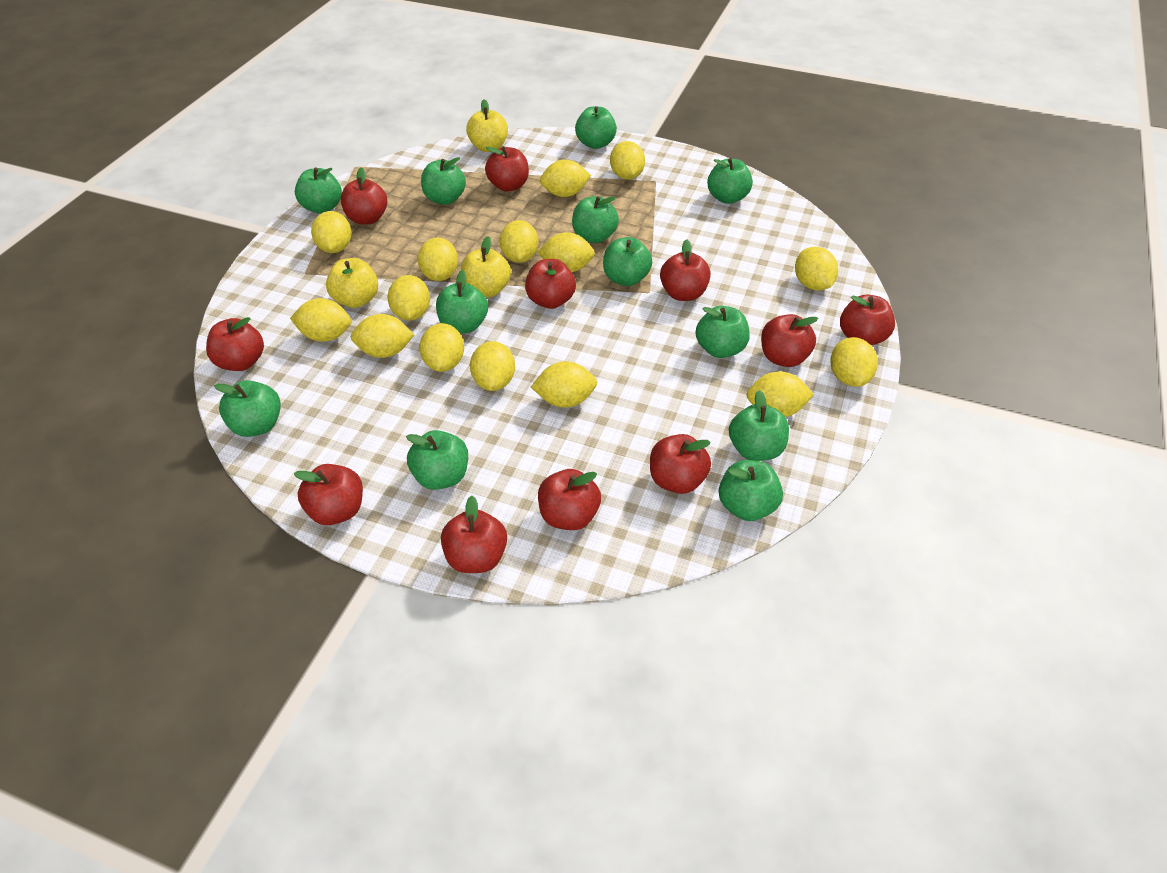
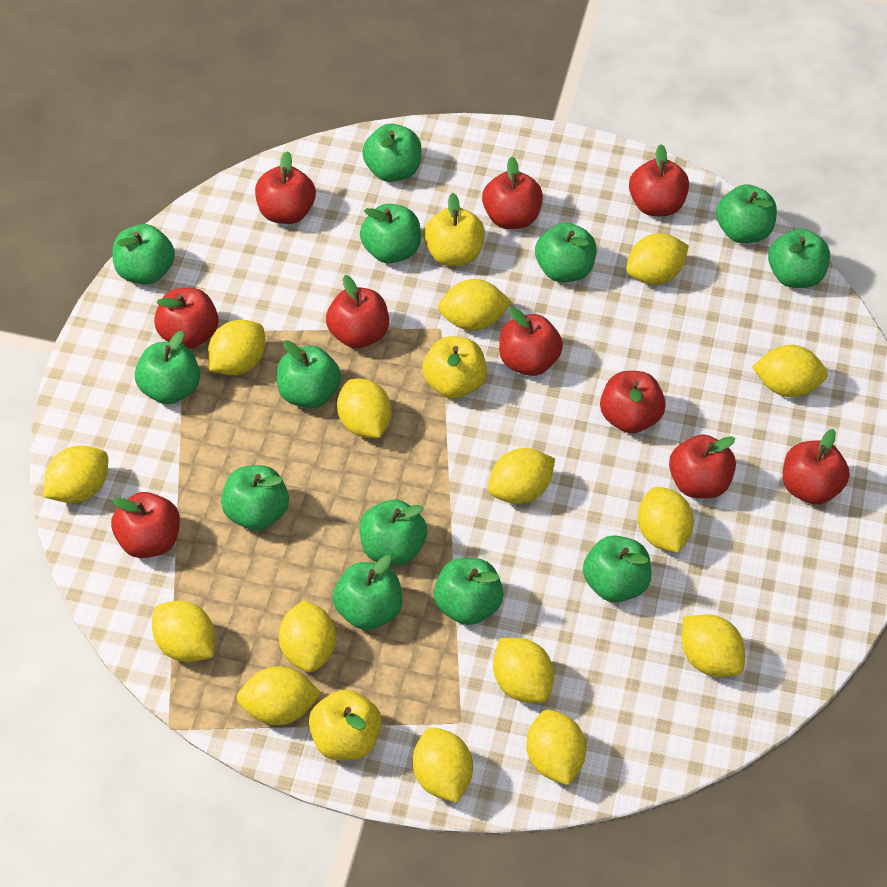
green apple: [214,380,281,437] [295,168,342,214] [406,430,468,490] [421,157,466,205] [436,270,488,333] [572,196,619,243] [575,106,617,149] [603,237,652,286] [696,306,750,358] [707,158,753,204] [719,460,783,521] [729,390,789,461] = 12 -> [113,224,175,285] [135,331,200,404] [221,465,289,530] [277,340,341,408] [333,555,402,630] [359,499,427,566] [360,204,421,264] [362,124,422,182] [434,558,504,625] [535,222,596,282] [583,535,652,602] [716,184,777,243] [768,228,830,288] = 13
red apple: [206,317,264,371] [294,464,363,525] [341,167,387,225] [441,496,507,573] [485,146,529,192] [525,259,576,309] [538,469,601,530] [650,434,711,494] [660,239,711,301] [761,314,818,367] [840,294,895,345] = 11 -> [111,492,180,558] [154,288,219,349] [255,151,316,224] [326,275,389,349] [482,157,543,229] [499,307,563,376] [600,371,666,434] [629,145,689,216] [669,434,736,499] [783,429,850,505] = 10

